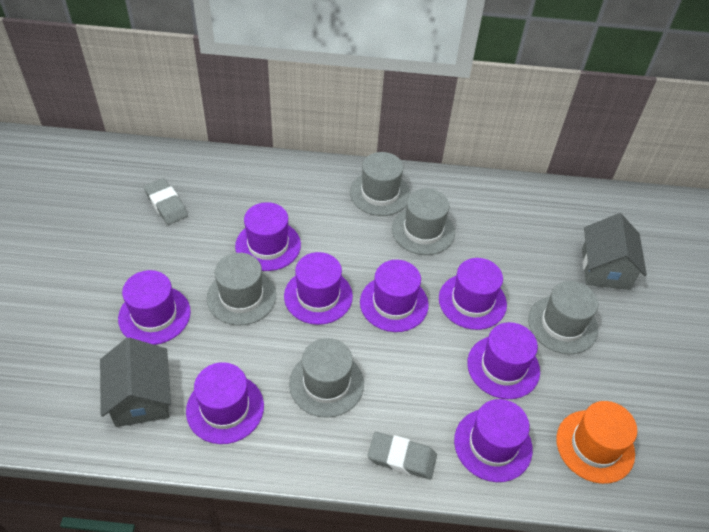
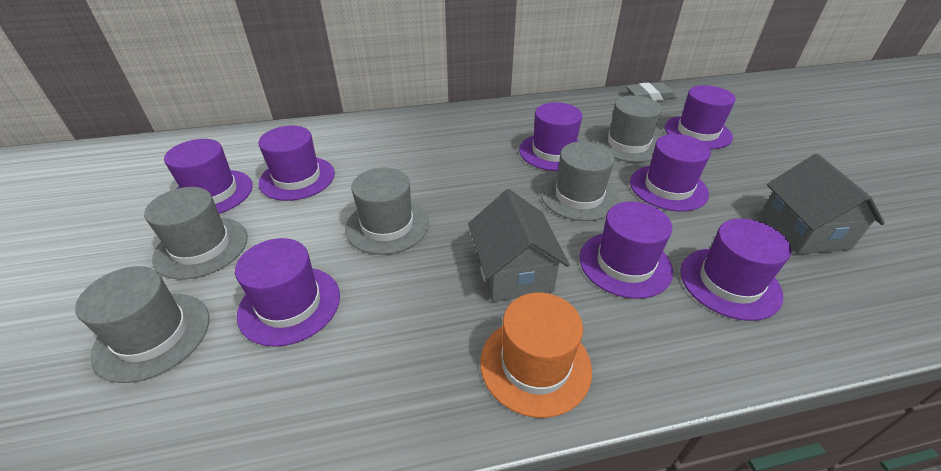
grey eraser: [144,178,188,225] [368,432,437,479] = 2 -> [626,82,677,101] = 1

